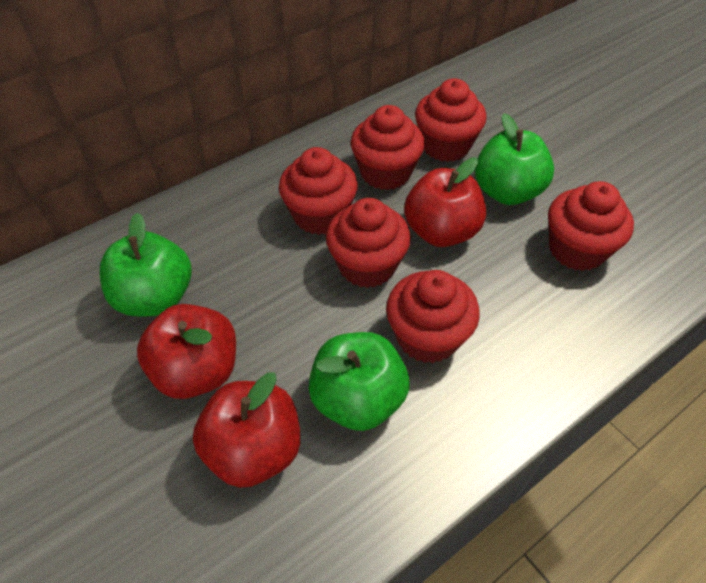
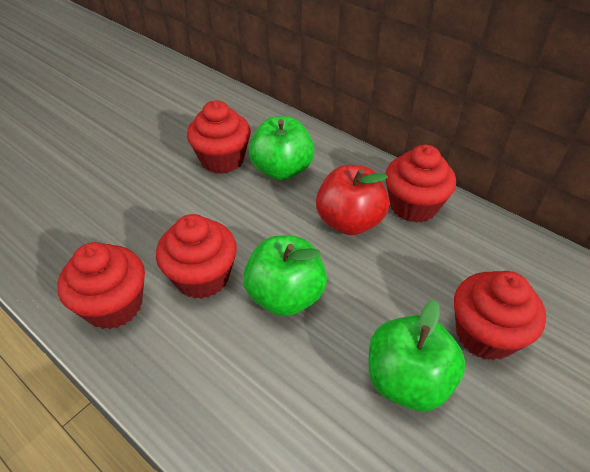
red apple: [137,304,236,399] [193,372,300,488] [404,158,486,247] = 3 -> [316,165,389,235] = 1
red cupcake: [279,147,358,235] [326,198,411,288] [351,105,425,190] [386,270,480,363] [415,78,487,162] [548,181,634,271] = 6 -> [57,242,145,329] [156,214,237,299] [187,100,251,174] [385,145,456,223] [454,271,546,361] = 5

